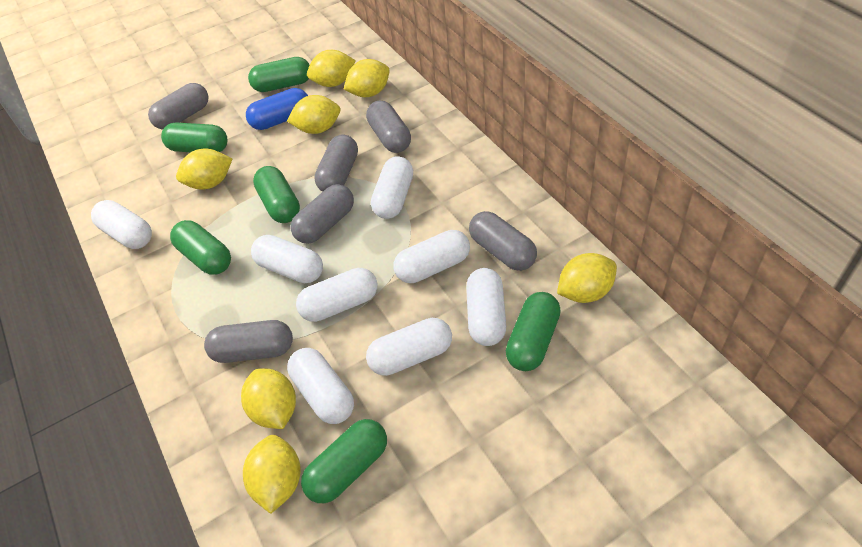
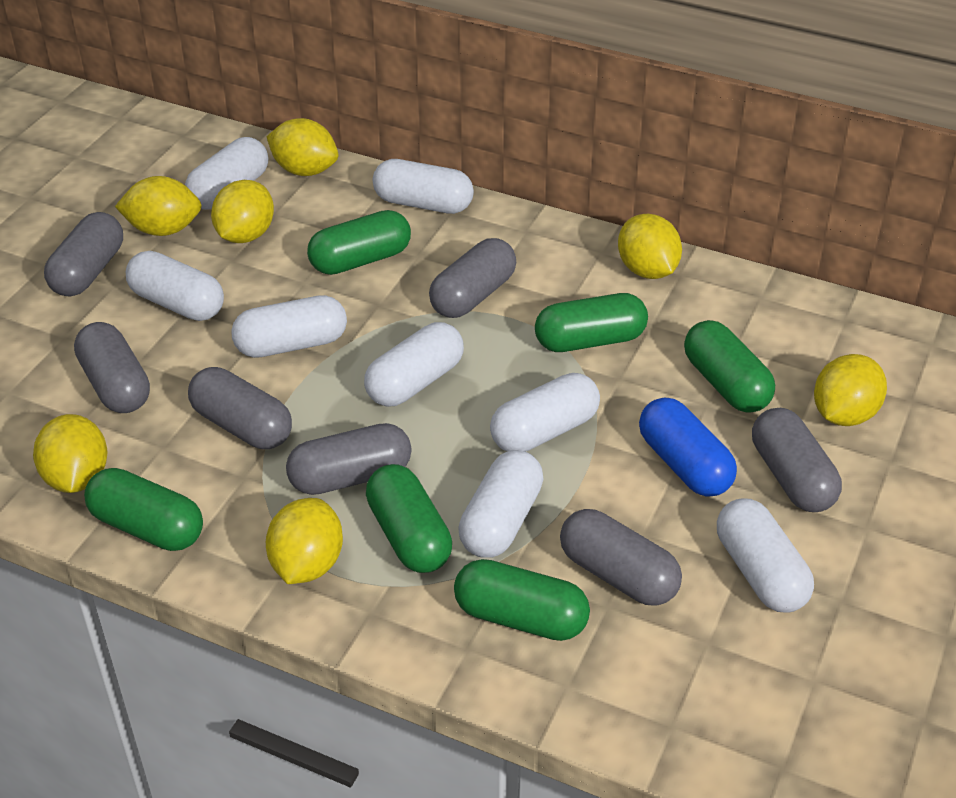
grey capsule: [148,83,209,129] [204,320,293,363] [291,184,354,244] [314,135,358,192] [366,100,411,153] [469,211,537,271] = 6 -> [44,212,123,297] [74,322,150,413] [188,367,292,449] [286,423,412,495] [429,238,516,318] [560,509,682,606] [752,408,842,512] = 7

